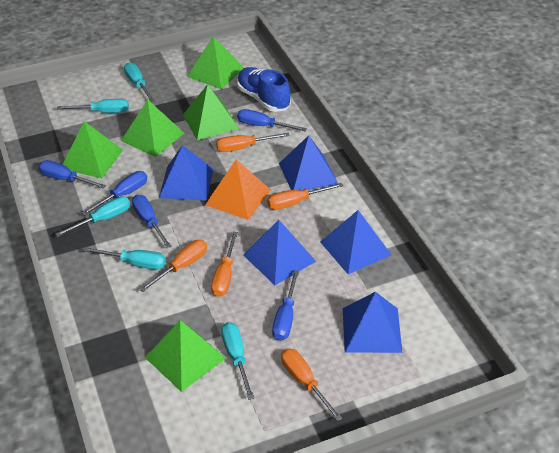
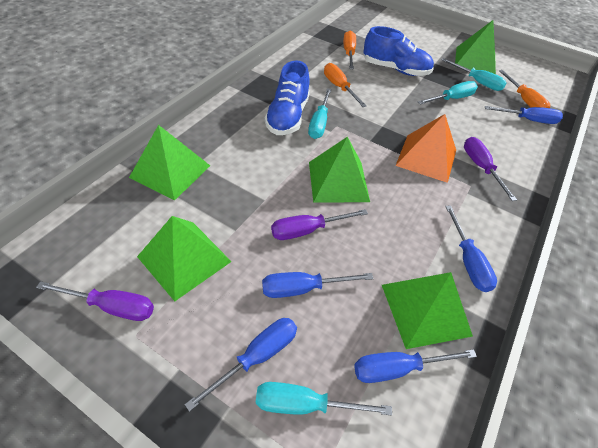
blue pyramid: [159,145,214,201] [244,220,316,285] [279,135,338,191] [320,210,391,274] [343,292,402,353] = 5 -> none = 0
blue shoe: [237,67,291,112] = 1 -> [265,61,310,135] [364,26,434,76] = 2
orange screwdriver: [139,240,207,292] [211,232,238,297] [216,133,290,152] [267,183,343,210] [281,349,342,421] = 5 -> [324,63,367,107] [343,30,356,69] [499,70,550,108] = 3
purple screwdriver: none = 0 -> [36,281,154,321] [271,209,368,240] [464,137,517,201] = 3
turquoise screwdriver: [55,196,130,237] [57,99,129,113] [83,247,166,270] [124,62,155,102] [221,322,254,400] = 5 -> [256,382,392,416] [308,88,332,139] [418,81,478,105] [442,58,506,91] = 4

